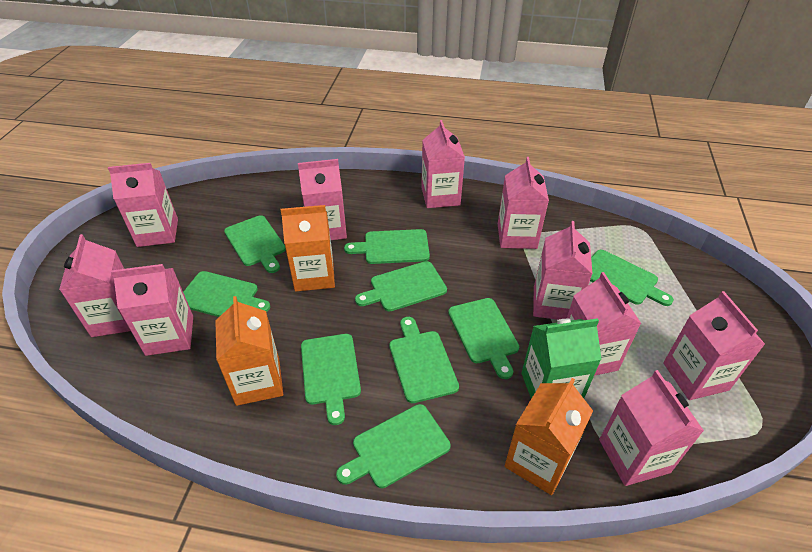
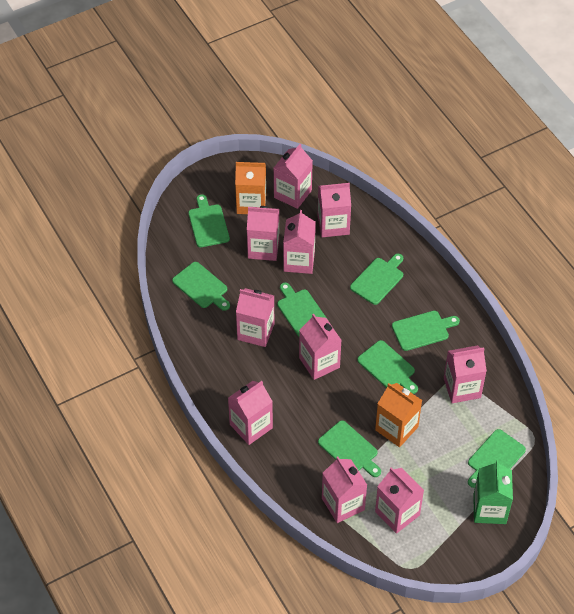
green cutting board: [183,271,270,317] [224,215,286,273] [301,334,361,425] [336,404,451,488] [344,229,430,264] [355,261,447,312] [389,317,459,403] [448,298,519,379] [590,250,674,306] = 9 -> [172,262,230,311] [188,194,230,247] [277,282,328,337] [318,420,381,477] [350,254,403,305] [357,340,418,394] [392,311,460,351] [468,429,526,488] = 8
orange carton: [215,296,283,406] [281,205,335,292] [505,378,593,495] = 3 -> [235,162,266,214] [375,383,422,447] = 2

